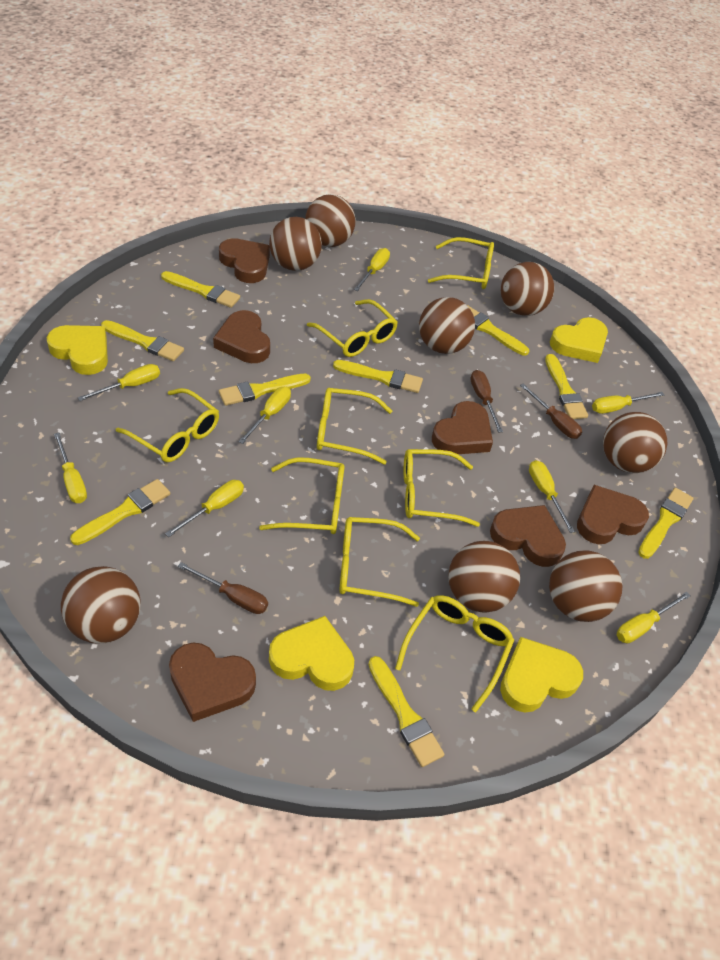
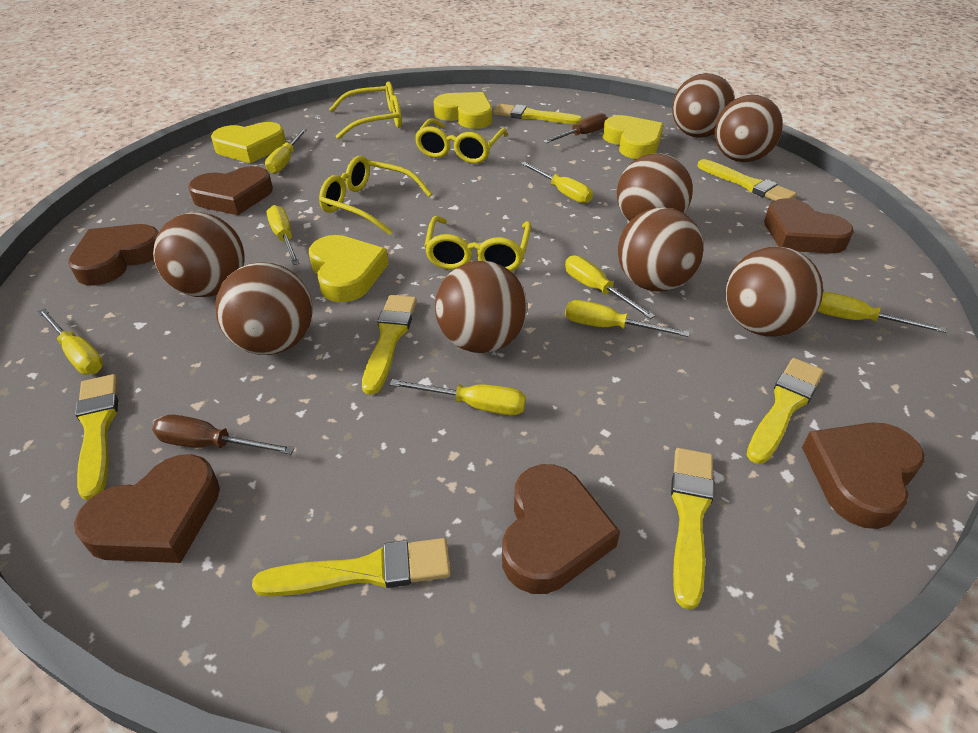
brown screwdriver: [178,562,268,614] [471,370,503,433] [520,383,582,439] = 3 -> [152,415,295,454] [543,113,608,143] = 2
yellow brush: [70,479,170,545] [101,320,184,361] [161,271,240,308] [219,374,311,406] [333,360,423,393] [368,656,445,767] [467,305,529,356] [545,354,588,419] [638,488,694,559] = 9 -> [75,374,118,500] [252,538,451,597] [362,295,417,395] [493,104,583,124] [671,448,714,610] [698,159,797,201] [747,358,824,464] = 7
yellow glasses: [116,388,219,462] [259,457,345,534] [307,299,398,357] [317,388,392,465] [340,517,420,607] [395,595,514,713] [403,449,480,527] [428,237,494,289] = 8 -> [319,156,432,235] [329,81,402,139] [415,119,507,164] [424,216,531,271] = 4

